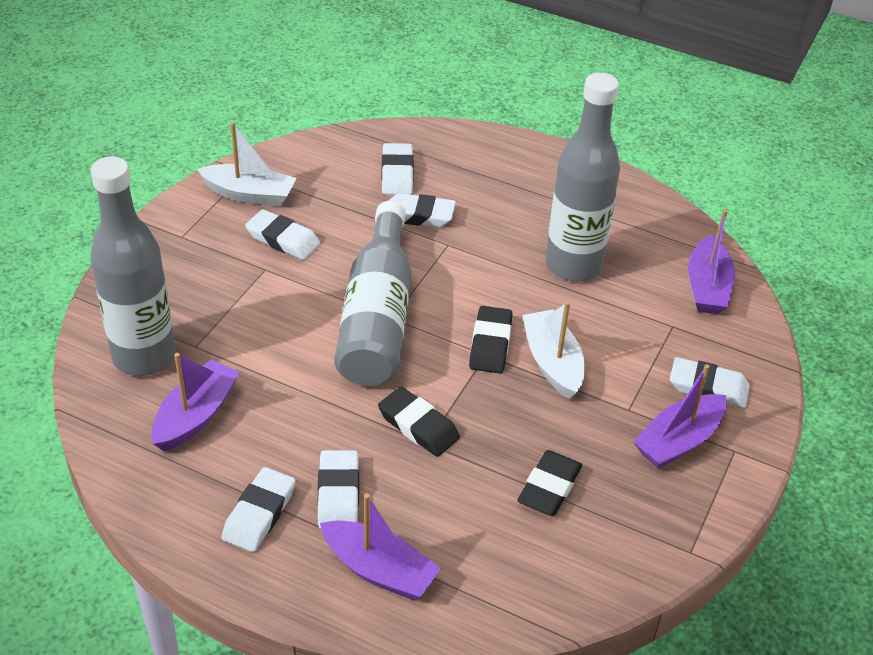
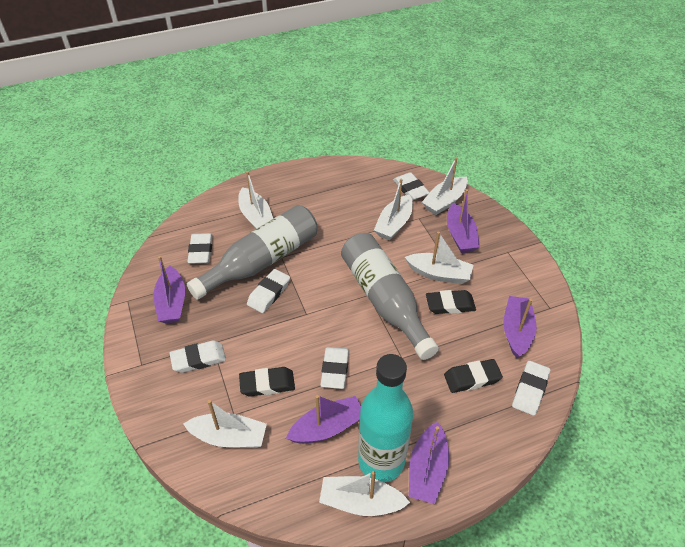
grey bottle: [90,157,176,376] [334,201,411,386] [546,73,620,281] = 3 -> [187,205,318,300] [341,233,439,360] = 2
purple boat: [151,353,240,451] [320,494,441,600] [633,364,727,469] [688,209,735,314] = 4 -> [153,256,185,323] [286,395,361,444] [409,422,449,504] [447,189,480,253] [503,296,537,358] = 5
turquoise bottle: none = 0 -> [358,354,413,482] = 1
white boat: [197,122,297,206] [522,301,584,399] = 2 -> [183,400,267,448] [238,171,273,229] [319,471,410,516] [374,178,413,241] [405,231,473,284] [422,157,468,215] = 6

